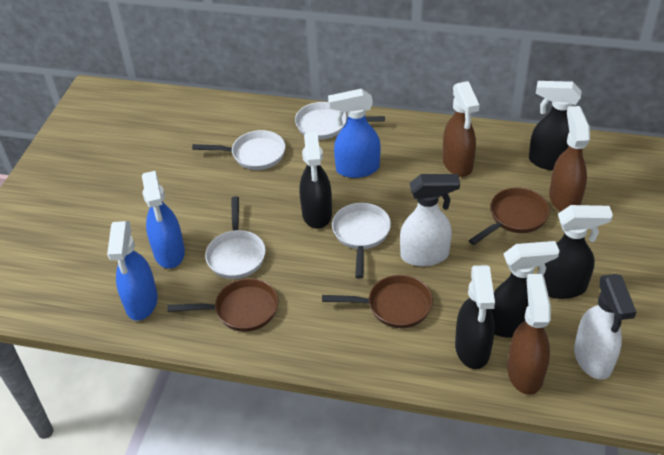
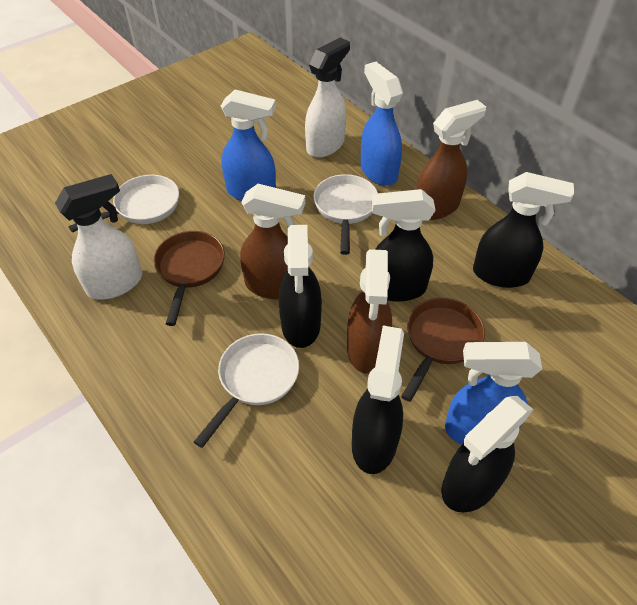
brown pan: [168,278,278,332] [322,275,433,328] [469,188,550,245] = 3 -> [154,231,225,326] [401,298,485,402] = 2
white pan: [192,130,285,170] [205,196,266,279] [295,102,385,140] [332,203,391,279] = 4 -> [68,175,179,233] [194,333,299,448] [314,174,378,255] = 3

